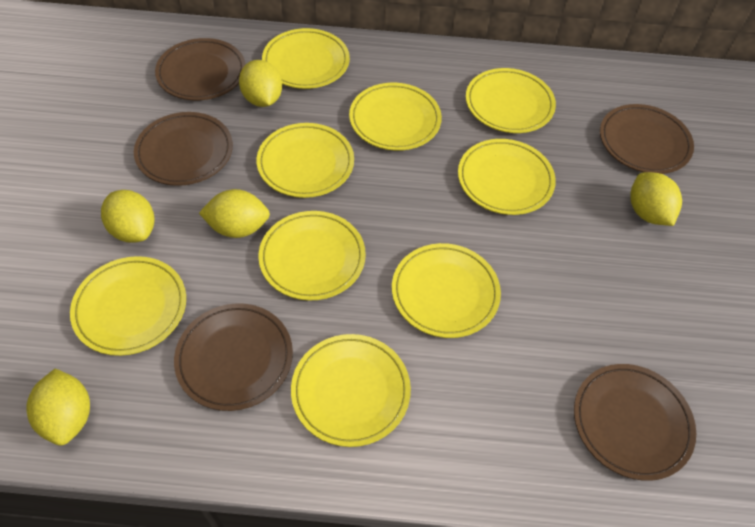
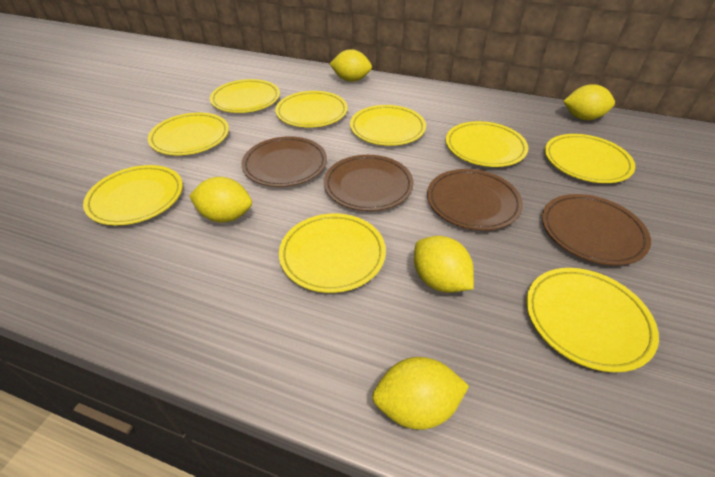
brown plate: [134,112,233,186] [155,38,246,100] [174,303,293,411] [574,364,696,481] [600,104,694,174] = 5 -> [242,136,327,187] [324,155,414,211] [427,169,523,231] [542,194,651,265] = 4

